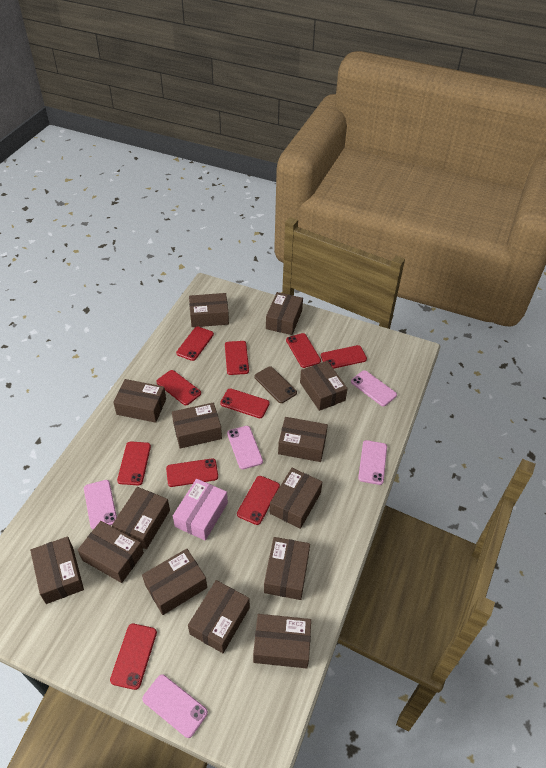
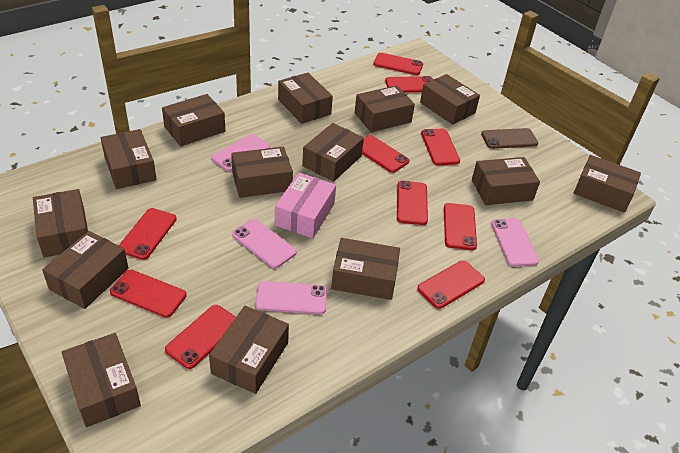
pink phone: [84,480,117,530] [142,674,208,738] [227,426,263,470] [351,370,397,406] [358,440,387,485] = 5 -> [211,134,270,171] [232,219,297,268] [255,281,327,314] [491,219,539,267] = 4

